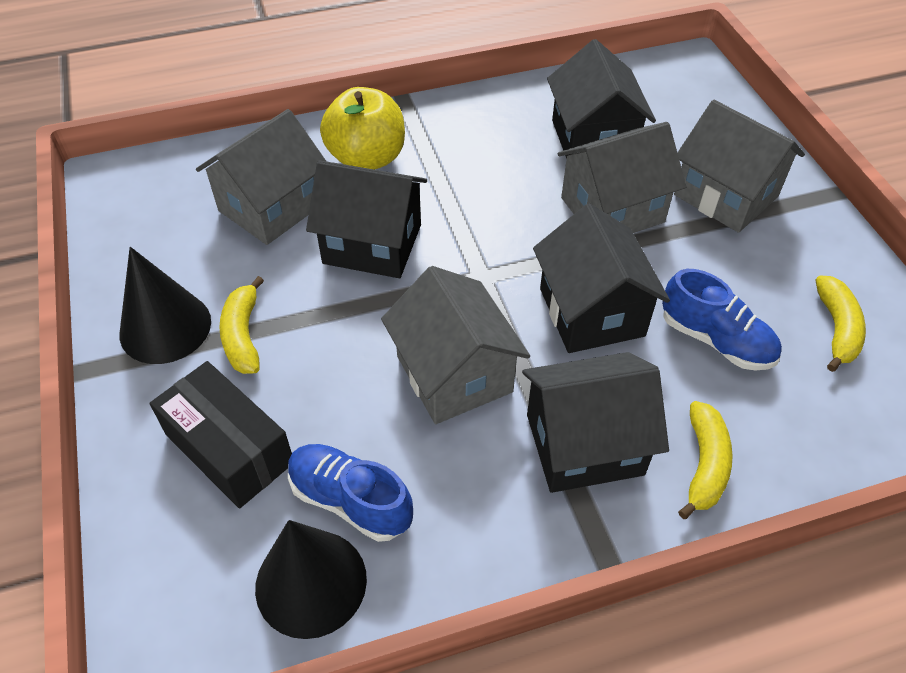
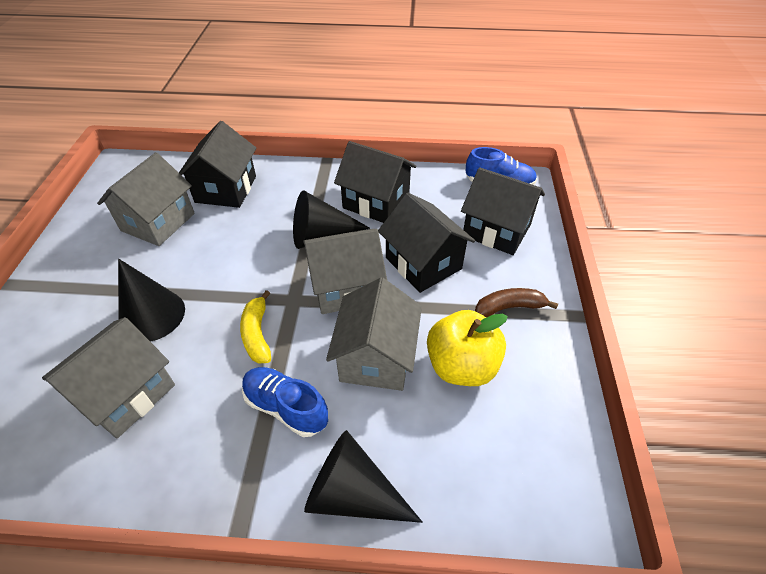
black box: [150,361,292,508] = 1 -> none = 0
black cone: [120,247,211,364] [255,520,367,639] = 2 -> [118,259,185,342] [293,191,370,249] [304,430,423,523] = 3
brown banana: none = 0 -> [475,288,558,318] = 1
yellow banana: [219,276,264,374] [678,401,733,519] [816,275,866,372] = 3 -> [240,290,271,364] = 1

